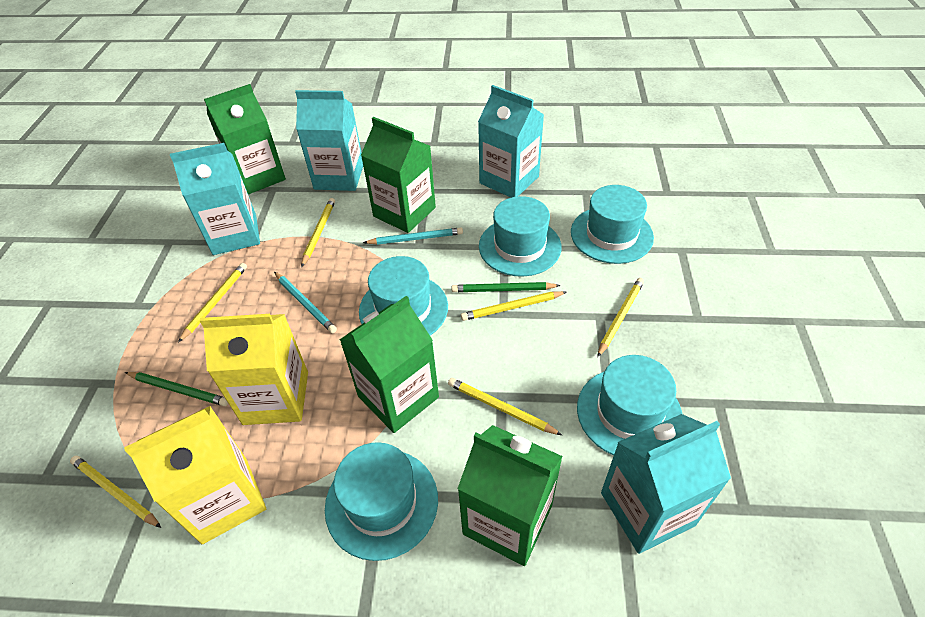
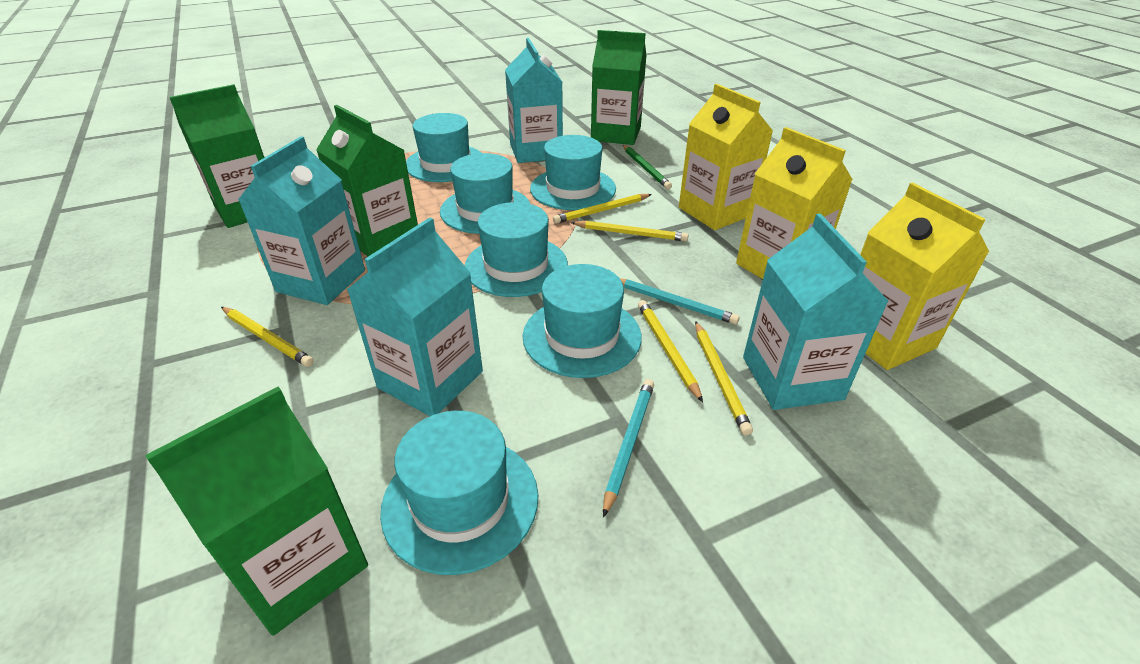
green pencil: [125,372,228,406] [452,282,561,292] = 2 -> [623,145,672,189] = 1
turquoise hat: [325,442,438,561] [359,256,448,336] [479,196,562,277] [571,185,654,264] [577,355,683,456] = 5 -> [380,411,538,575] [406,113,482,182] [440,153,530,234] [465,202,568,297] [522,264,642,378] [530,135,616,210] = 6
yellow carton: [124,406,266,544] [200,314,308,425] = 2 -> [679,84,773,230] [736,127,853,279] [860,183,989,370] = 3
yellow pencil: [70,456,161,528] [178,263,247,342] [301,198,335,267] [448,378,562,435] [461,291,566,321] [597,278,644,357] = 6 -> [221,307,314,367] [553,194,652,224] [571,220,688,241] [638,300,703,402] [695,321,753,435] = 5

